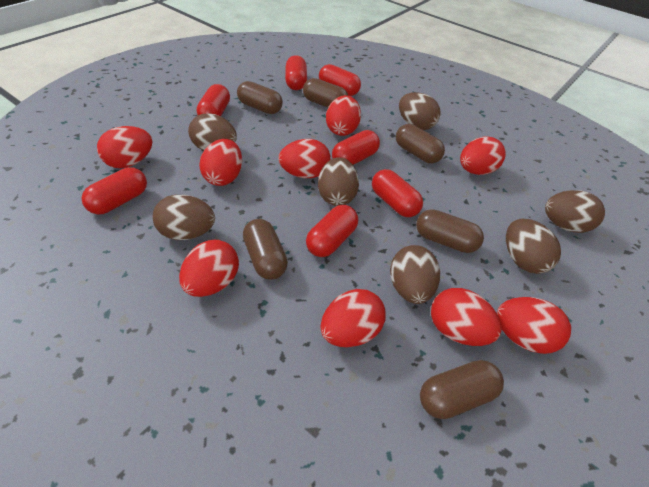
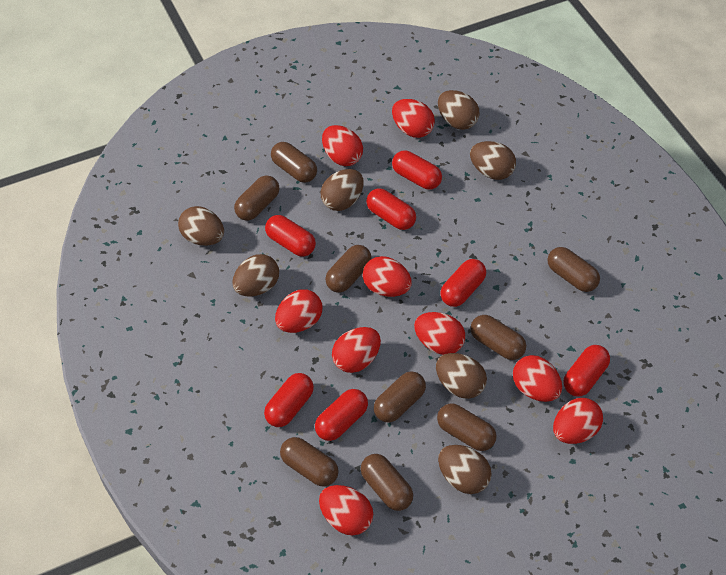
brown capsule: [237,81,283,114] [243,219,288,280] [303,78,348,107] [396,124,445,163] [416,209,484,253] [420,360,504,419] = 6 -> [234,175,280,221] [271,142,317,183] [280,437,339,487] [325,245,372,293] [361,454,413,511] [374,371,426,423] [437,403,497,451] [470,315,526,360] [547,247,600,292] = 9

